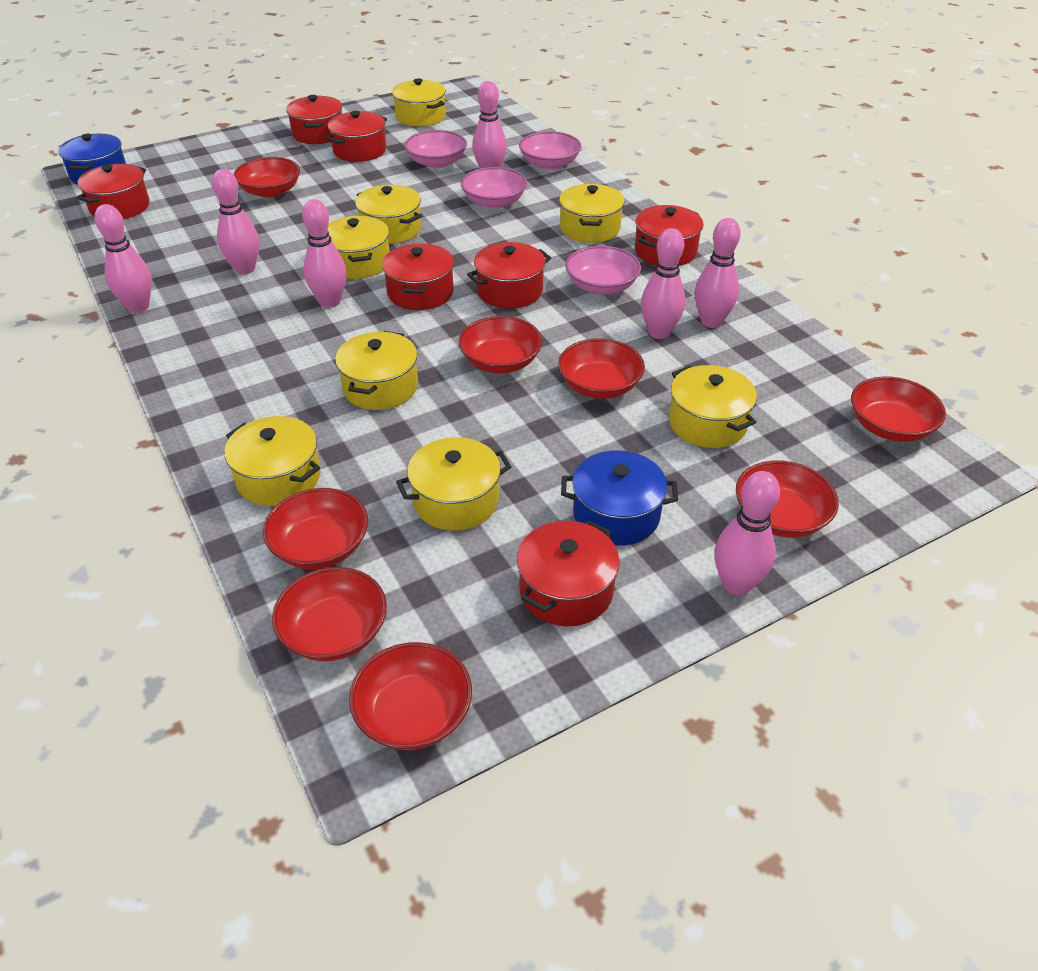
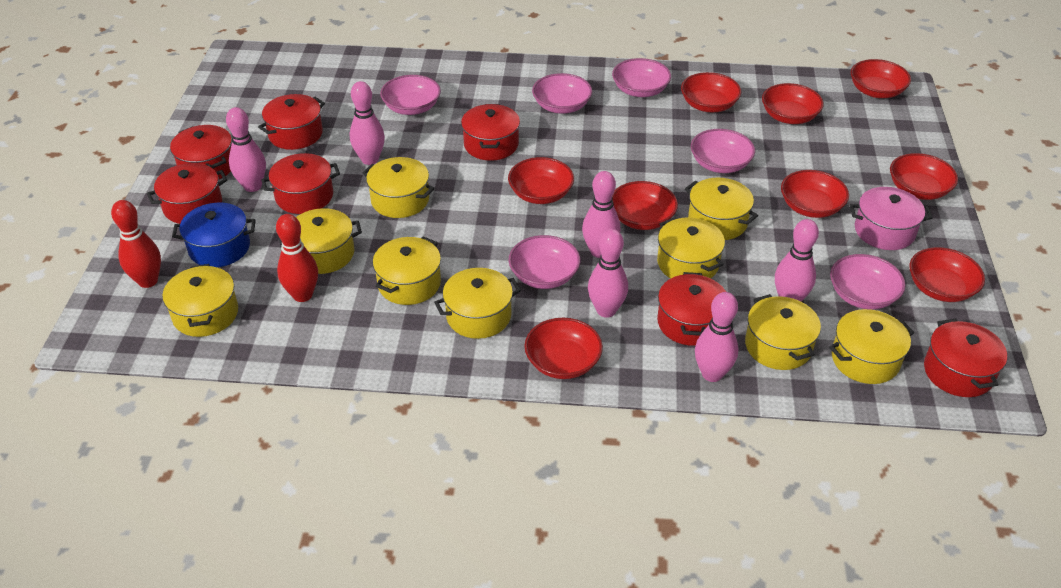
blue pot: [58,134,126,185] [561,450,678,546] = 2 -> [172,203,256,267] = 1
pink bowl: [405,130,467,169] [461,167,527,209] [519,131,582,170] [565,246,641,295] = 4 -> [380,75,441,115] [509,235,580,289] [532,73,592,114] [612,58,671,97] [691,129,755,173] [830,254,906,309] = 6
pink bowling pin: [94,204,152,313] [212,169,259,274] [302,199,347,308] [472,81,507,168] [641,228,686,339] [695,218,741,328] [715,471,780,595] = 7 -> [226,107,266,192] [350,81,385,165] [582,171,620,258] [588,229,628,318] [695,292,738,382] [775,219,819,301] = 6
pink pot: none = 0 -> [849,187,933,250] = 1
red bowl: [234,157,300,198] [263,488,368,569] [272,567,387,661] [349,642,472,750] [459,316,543,373] [558,339,645,399] [736,460,839,538] [851,376,946,442] = 8 -> [508,157,574,204] [525,318,603,379] [612,181,678,230] [681,72,741,112] [762,83,824,124] [781,170,849,218] [851,59,911,98] [890,153,958,200] [909,247,985,302] = 9
red bowling pin: none = 0 -> [111,200,161,288] [276,214,318,302] = 2
yellow pot: [225,416,321,506] [328,216,390,279] [335,331,418,410] [355,185,421,244] [392,78,446,127] [396,437,512,531] [559,184,625,243] [669,365,757,448] = 8 -> [162,264,238,337] [279,208,362,274] [362,157,435,218] [373,237,441,305] [434,268,521,339] [657,217,725,279] [685,178,758,240] [745,294,821,370] [829,309,914,384] = 9

